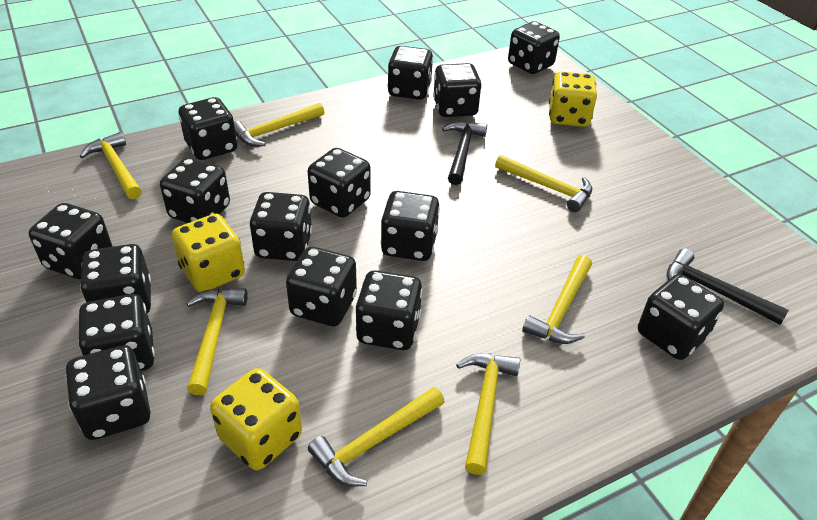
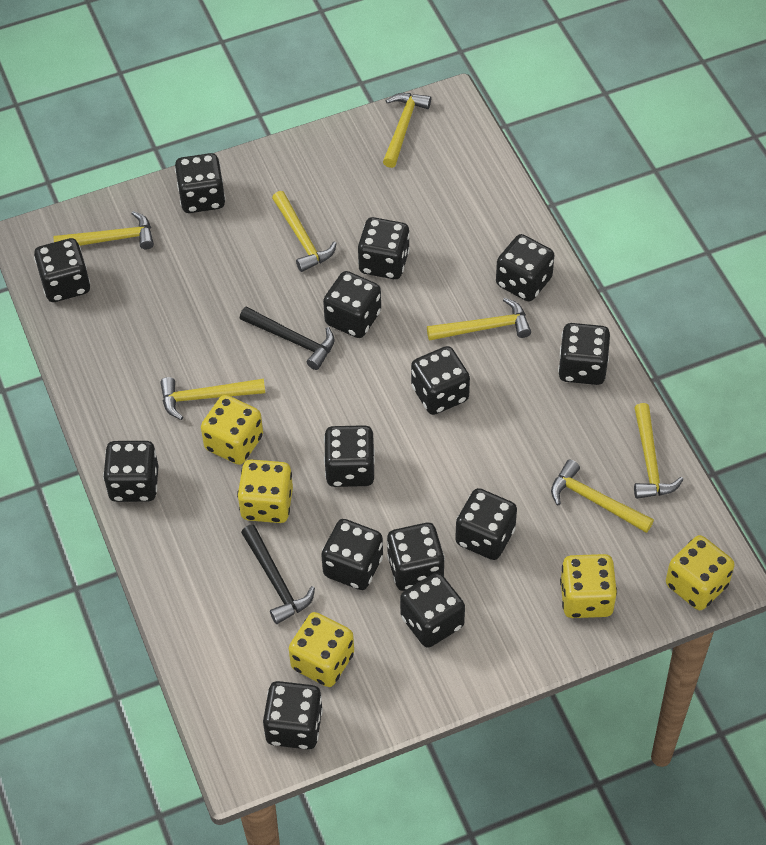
black dice: [29,203,112,279] [65,345,150,440] [78,294,155,371] [80,244,151,313] [160,158,230,223] [179,97,237,160] [250,192,312,261] [286,247,357,326] [308,148,371,218] [356,270,422,350] [381,191,440,261] [387,46,433,100] [433,63,482,117] [508,21,560,74] [638,274,724,360] = 15 -> [34,238,90,302] [103,441,158,502] [175,153,225,213] [263,681,323,749] [321,519,383,590] [323,271,381,338] [324,425,375,487] [358,217,410,279] [387,523,445,591] [400,572,465,648] [411,346,470,415] [455,488,517,560] [496,234,555,302] [558,323,610,385] = 14
yellow dice: [172,214,245,292] [210,368,302,470] [549,72,597,127] = 3 -> [201,395,263,465] [237,459,293,523] [289,612,354,687] [560,554,617,618] [666,535,735,610] = 5

